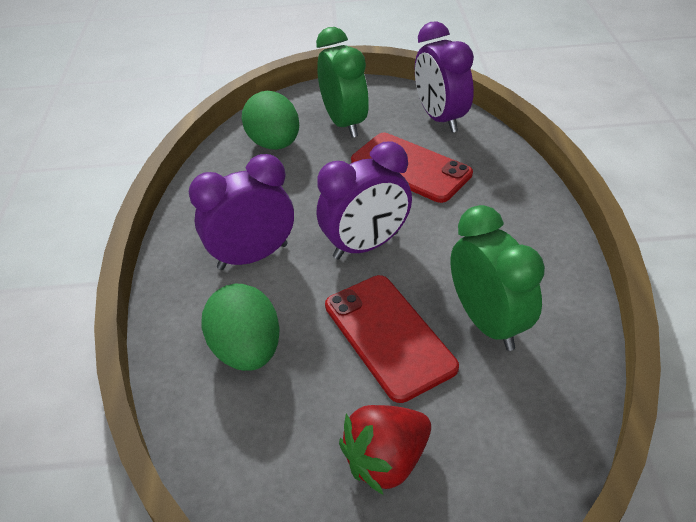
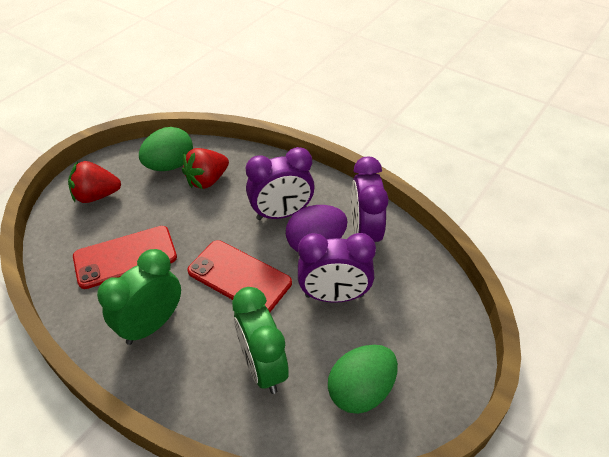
purple egg: none = 0 -> [286,205,347,252] = 1
red strawberry: [339,405,431,495] = 1 -> [68,161,121,203] [182,148,229,189] = 2

